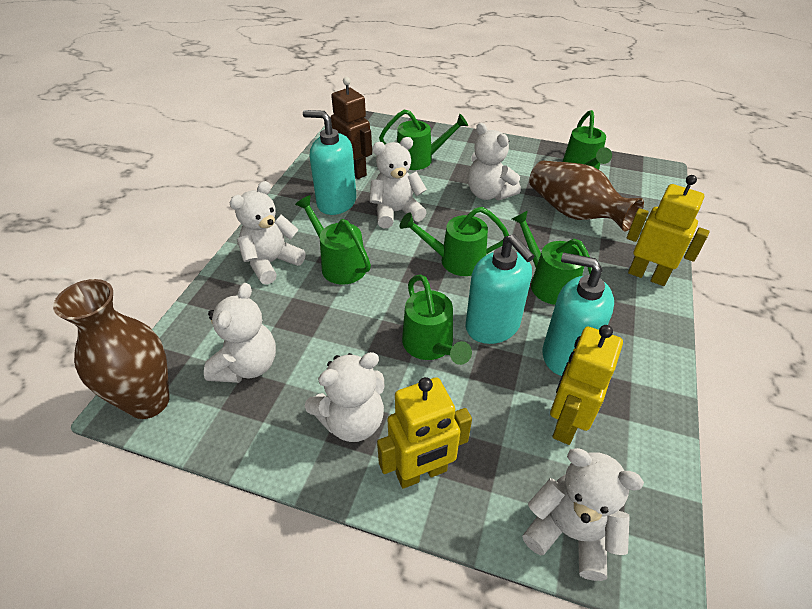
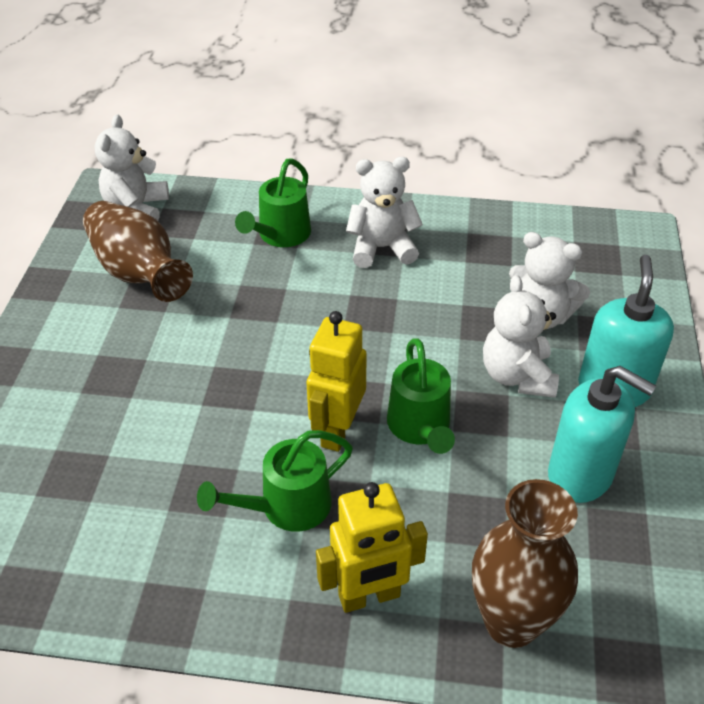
brown robot: [331,77,372,179] = 1 -> none = 0
green watering can: [295,195,371,285] [379,110,468,170] [400,207,509,276] [402,274,472,365] [512,211,592,305] [562,110,612,170] = 6 -> [197,430,353,532] [235,159,311,247] [387,338,455,454] = 3
turquoise soap dispenser: [303,110,356,215] [465,234,534,344] [542,252,614,376] = 3 -> [548,366,656,503] [578,255,674,407] = 2
white teddy bear: [204,283,276,383] [230,181,306,285] [304,352,384,442] [369,137,427,228] [468,123,521,201] [522,448,644,581] = 6 -> [95,115,169,221] [346,157,423,268] [483,275,559,398] [509,232,590,329] = 4
yellow robot: [377,377,472,489] [550,325,623,445] [627,175,709,286] = 3 -> [306,311,367,452] [316,482,428,613] = 2

